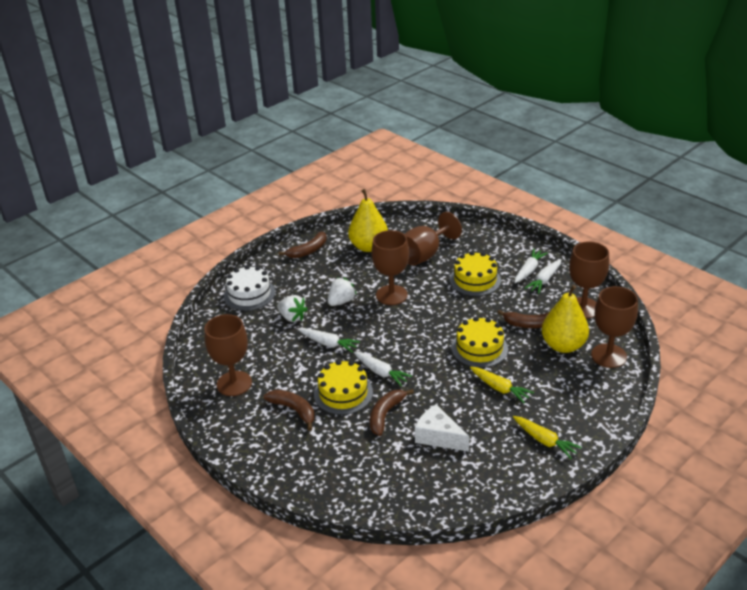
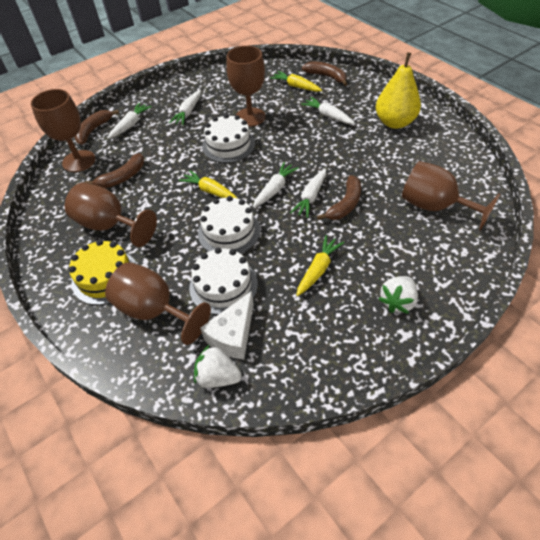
white cake: [224,265,276,311] = 1 -> [189,247,258,315] [198,196,260,254] [202,114,255,163] = 3
white carrot: [298,328,360,353] [354,352,412,386] [514,249,548,283] [525,259,561,294] = 4 -> [108,103,152,139] [169,90,201,125] [253,162,299,208] [290,169,326,218] [301,97,354,124] = 5
yellow cake: [314,360,373,415] [450,251,501,296] [451,317,508,368] = 3 -> [69,240,137,305] = 1
yellow carrot: [470,367,534,403] [513,416,582,459] = 2 -> [179,170,237,198] [270,71,322,92] [296,235,344,296] = 3
yellow pear: [348,189,388,252] [541,285,589,353] = 2 -> [376,52,421,129] = 1

